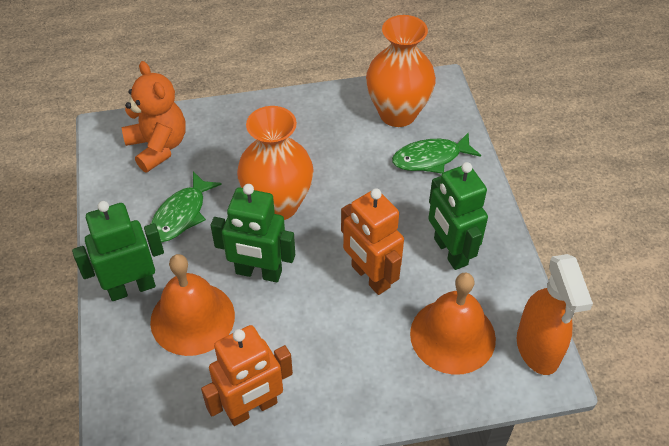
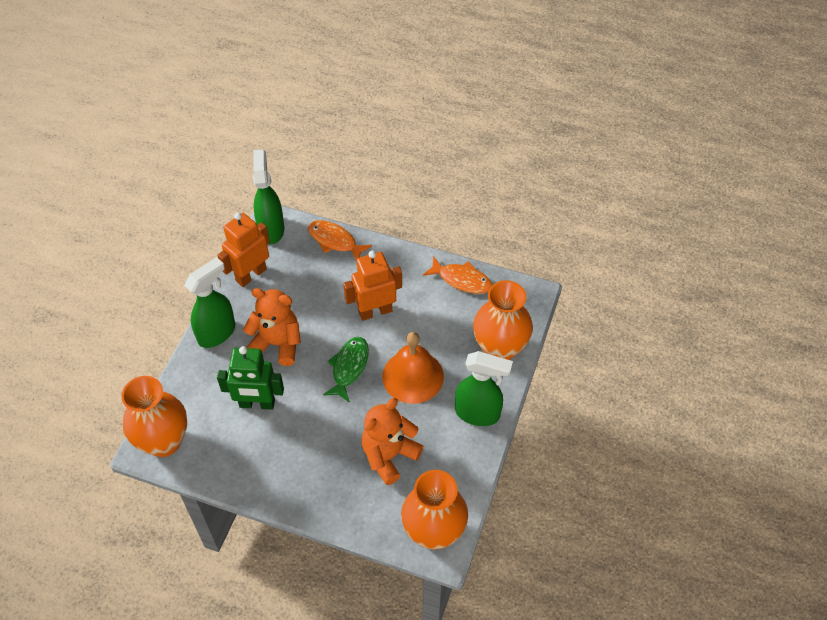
green fish: [150,171,222,242] [392,132,481,174] = 2 -> [323,337,369,403] = 1
green robot: [72,201,164,301] [211,184,295,282] [428,162,488,270] = 3 -> [217,346,284,410] = 1
green spray bottle: none = 0 -> [184,257,235,348] [253,149,284,244] [455,351,513,426] = 3
orange bell: [150,254,235,356] [410,272,496,375] = 2 -> [382,332,444,404] = 1
orange fish: none = 0 -> [308,220,372,261] [423,256,493,294] = 2
orange spray bottle: [517,254,593,375] = 1 -> none = 0
orange teddy bear: [122,61,186,172] = 1 -> [243,288,301,366] [362,398,423,485] = 2
orange vase: [237,106,314,220] [366,15,436,127] = 2 -> [122,376,187,457] [401,470,468,550] [473,280,533,360] = 3

